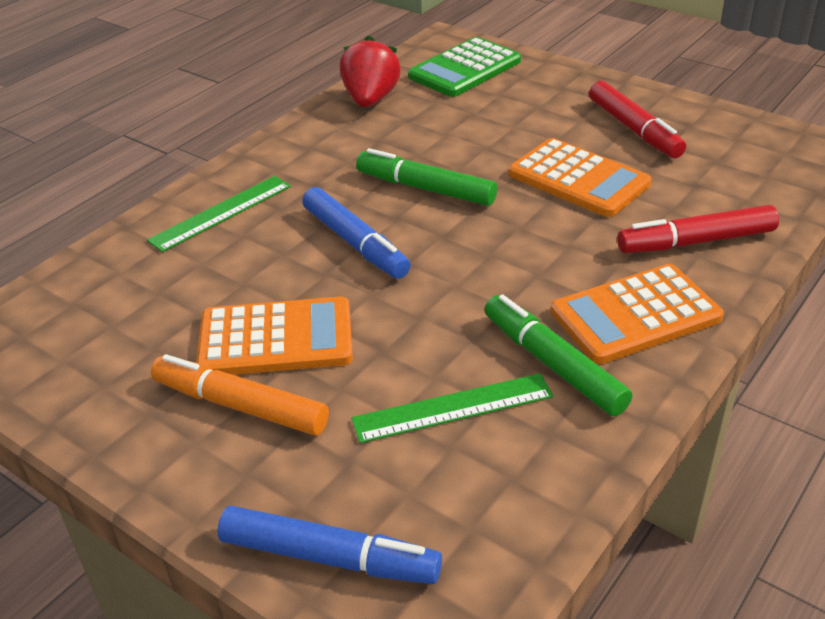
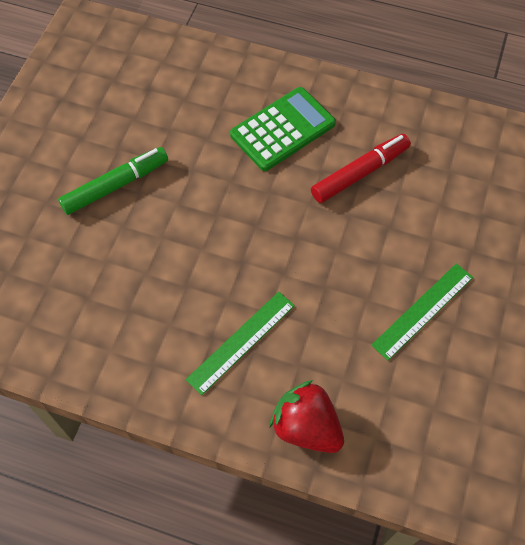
blue marker: [217,506,442,584] [302,187,411,279] = 2 -> none = 0
green marker: [356,148,497,206] [485,294,632,416] = 2 -> [58,147,168,215] = 1
orange calculator: [196,296,353,375] [508,138,652,217] [550,264,724,364] = 3 -> none = 0
orange marker: [151,354,329,436] = 1 -> none = 0
red marker: [589,81,686,158] [617,205,779,253] = 2 -> [311,134,411,203] = 1

